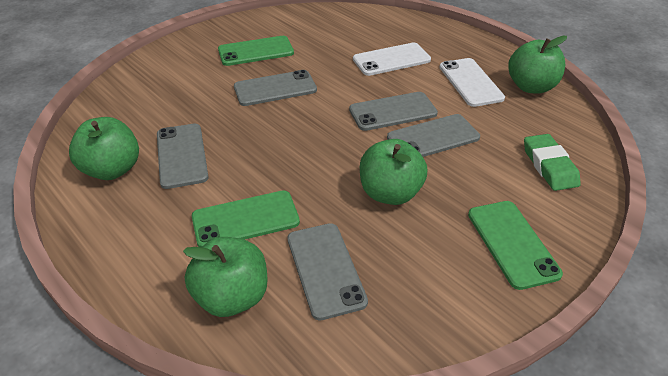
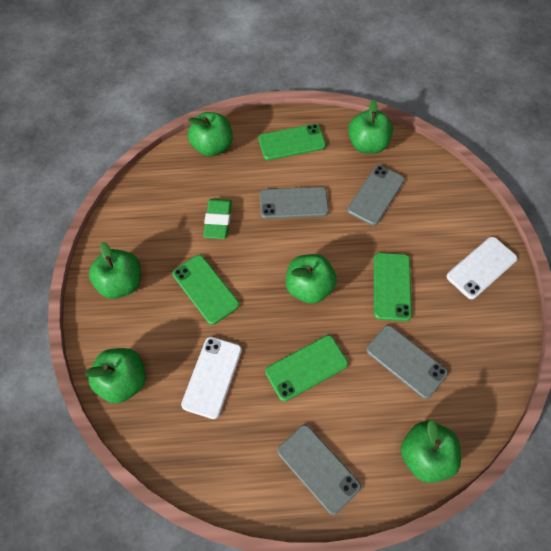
green apple: [69,117,139,180] [183,237,267,317] [360,139,427,205] [508,36,567,93] = 4 -> [85,348,146,404] [89,242,141,299] [188,112,233,157] [286,254,337,304] [348,99,393,154] [401,420,461,483] = 6
green phone: [192,191,300,247] [218,36,294,66] [468,201,563,290] = 3 -> [172,255,239,325] [258,124,326,160] [265,335,348,401] [374,253,412,321] = 4
grey phone: [157,124,208,189] [234,70,317,106] [287,223,368,321] [349,92,438,131] [387,114,480,157] = 5 -> [260,187,329,219] [277,425,361,515] [347,165,405,226] [366,325,448,399] = 4

